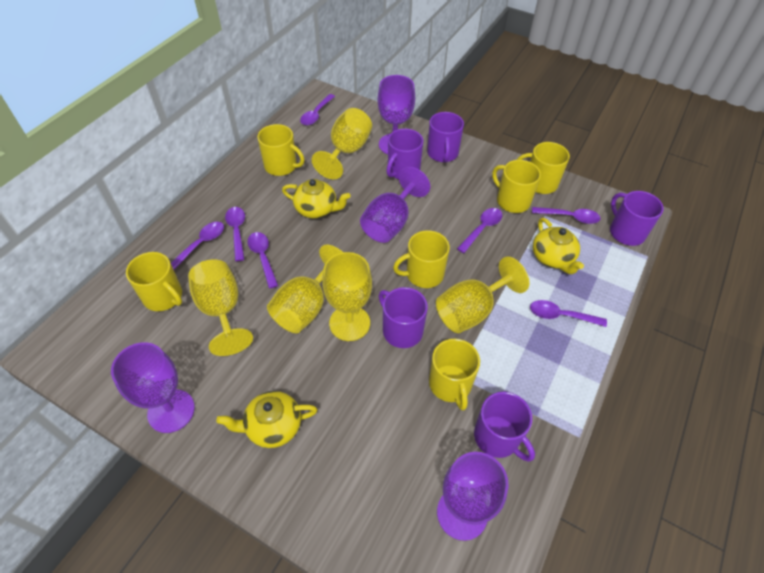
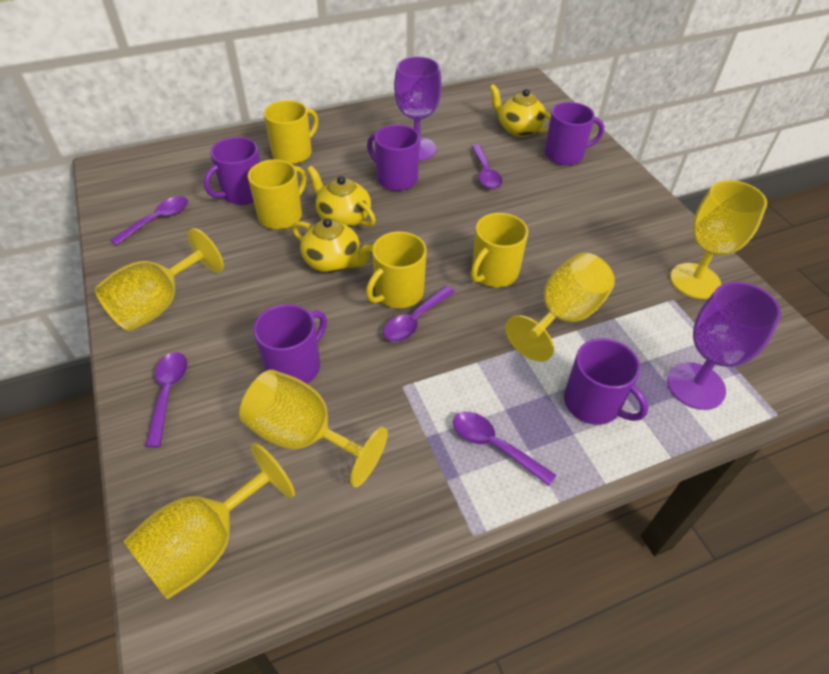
purple goblet: [111,342,195,433] [360,167,430,243] [378,75,415,154] [437,452,509,541] = 4 -> [394,56,442,161] [667,282,781,410] = 2
purple spoon: [171,222,224,270] [225,207,245,261] [248,232,278,289] [300,94,335,125] [457,208,502,253] [530,300,607,327] [532,207,601,224] = 7 -> [110,196,188,245] [145,352,188,448] [383,286,455,342] [453,412,556,486] [472,145,502,189] = 5
yellow mug: [126,252,182,311] [257,124,305,176] [393,230,450,288] [429,339,480,410] [492,160,541,213] [517,142,570,194] = 6 -> [248,159,306,230] [264,100,318,164] [366,232,427,308] [471,213,528,287] = 4

